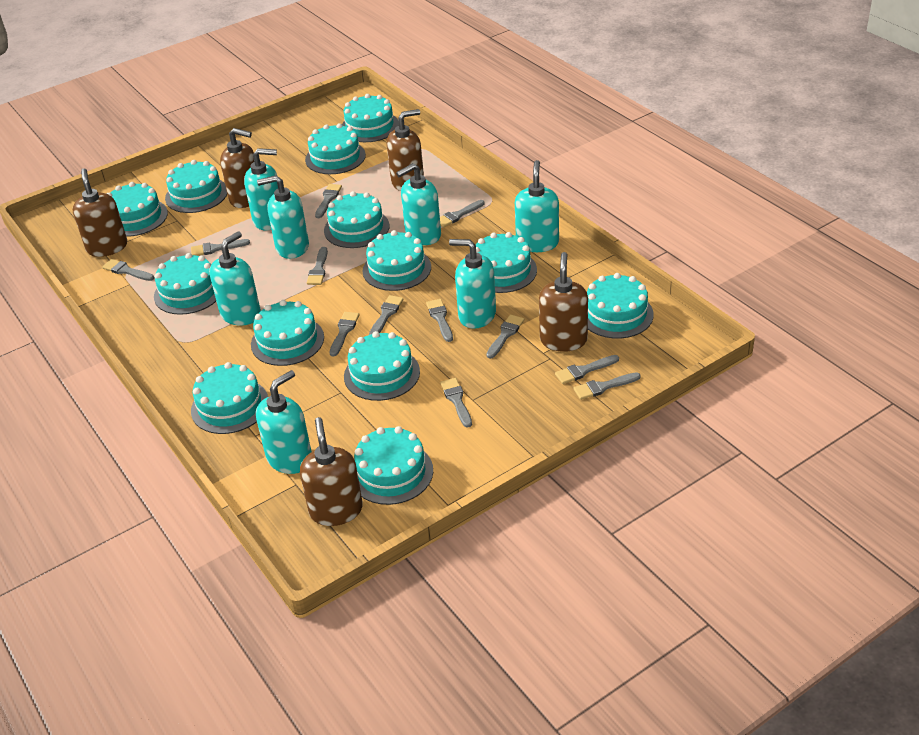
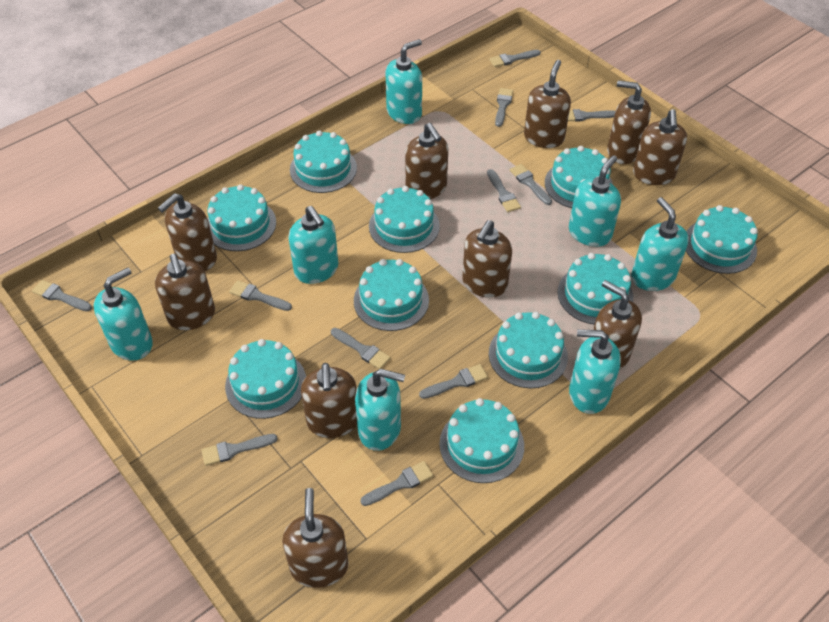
brown soap dispenser: [73,168,127,257] [220,128,254,208] [300,417,363,526] [387,109,424,191] [539,252,588,352] = 5 -> [155,254,215,330] [158,193,217,271] [282,488,348,588] [301,363,357,438] [405,123,448,199] [462,220,512,298] [524,60,571,148] [593,280,642,370] [607,80,651,164] [633,109,687,185] = 10
grey brush: [102,259,154,281] [191,239,250,256] [307,247,328,285] [315,184,342,218] [330,312,359,357] [369,295,404,335] [426,299,453,342] [440,200,484,228] [440,378,472,428] [486,315,524,359] [555,355,619,384] [574,372,641,400] = 12 -> [32,280,92,311] [201,434,278,466] [229,280,292,311] [331,328,390,369] [360,461,433,506] [419,364,488,399] [487,169,521,212] [489,50,541,67] [495,88,513,127] [510,164,552,205] [568,109,615,122] = 11
turquoise cake: [107,182,168,237] [154,253,216,315] [165,160,227,213] [191,362,268,434] [251,300,324,366] [305,123,366,174] [324,191,390,248] [342,94,399,142] [344,331,420,401] [354,426,433,505] [363,230,431,291] [476,232,537,293] [587,273,654,339] = 13 -> [207,184,276,251] [225,339,306,419] [290,130,357,193] [354,259,429,331] [369,186,440,253] [440,398,524,483] [489,312,568,388] [545,146,613,208] [558,253,633,325] [686,205,758,274] = 10

